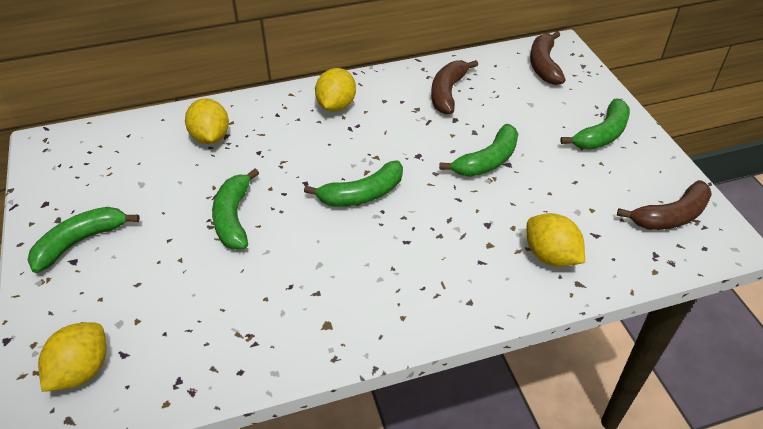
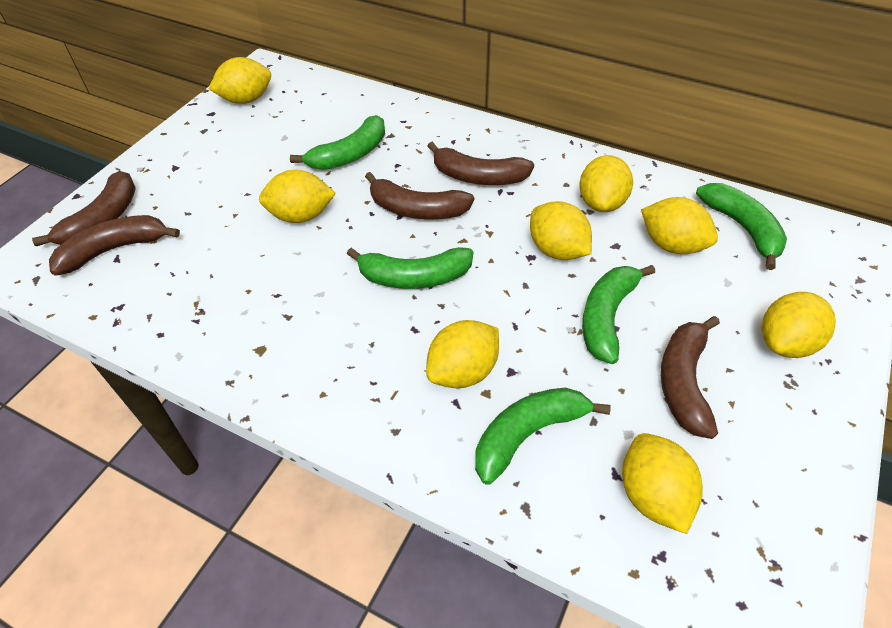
brown banana: [431,60,478,114] [530,31,566,85] [617,180,712,230] = 3 -> [32,171,136,246] [49,215,180,275] [365,172,474,220] [427,142,534,185] [661,316,720,439] = 5
yellow lemon: [38,322,106,392] [185,98,229,144] [315,68,356,112] [527,213,585,267] = 4 -> [209,57,271,104] [259,170,336,223] [426,320,499,388] [530,201,592,260] [579,155,633,212] [622,433,703,534] [641,197,718,254] [762,292,836,358] = 8

